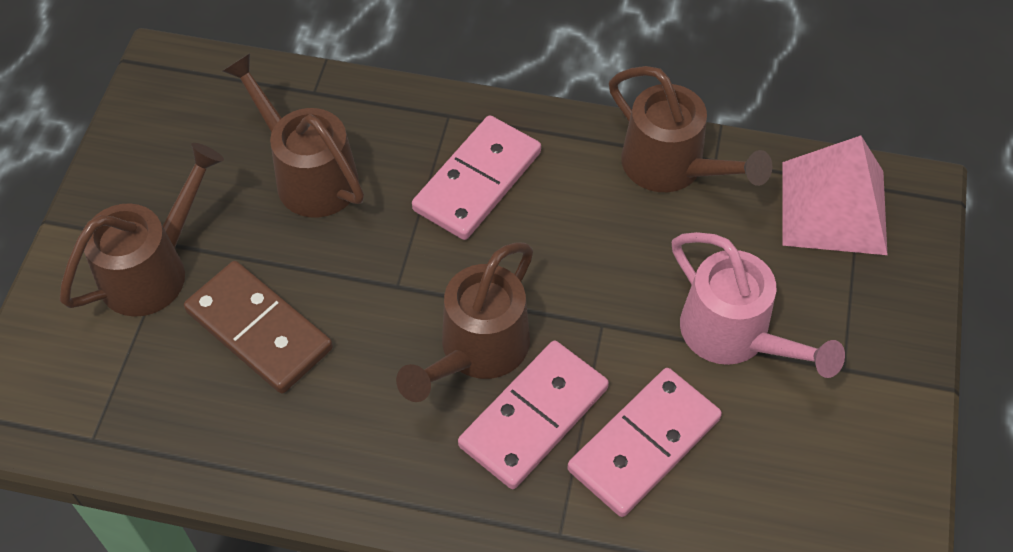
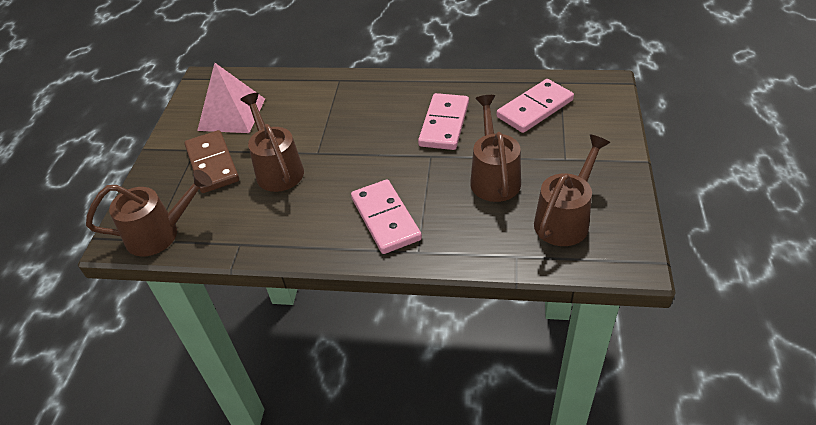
pink watering can: [672,232,845,378] = 1 -> none = 0

